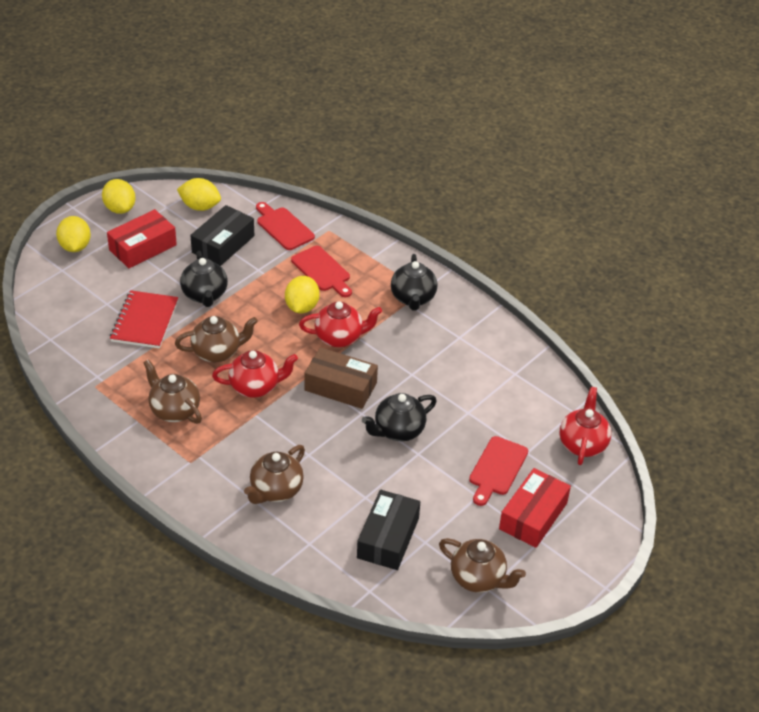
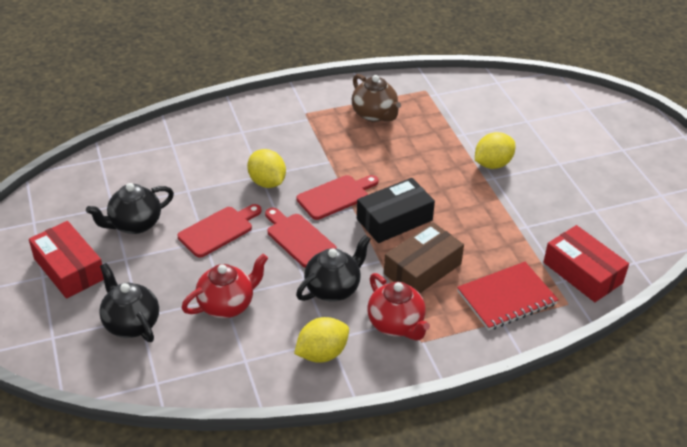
black box: [190,205,254,266] [357,490,420,570] = 2 -> [357,178,435,243] = 1
brown teapot: [143,359,202,424] [175,316,258,362] [244,445,305,504] [439,538,526,593] = 4 -> [352,74,401,122] = 1
red teapot: [212,350,298,398] [299,301,382,347] [560,387,611,465] = 3 -> [182,254,268,318] [368,273,430,340] = 2
yellow lemon: [56,216,91,252] [102,179,135,214] [177,178,221,211] [285,276,320,313] = 4 -> [247,149,286,188] [294,317,349,363] [475,132,515,169] = 3

